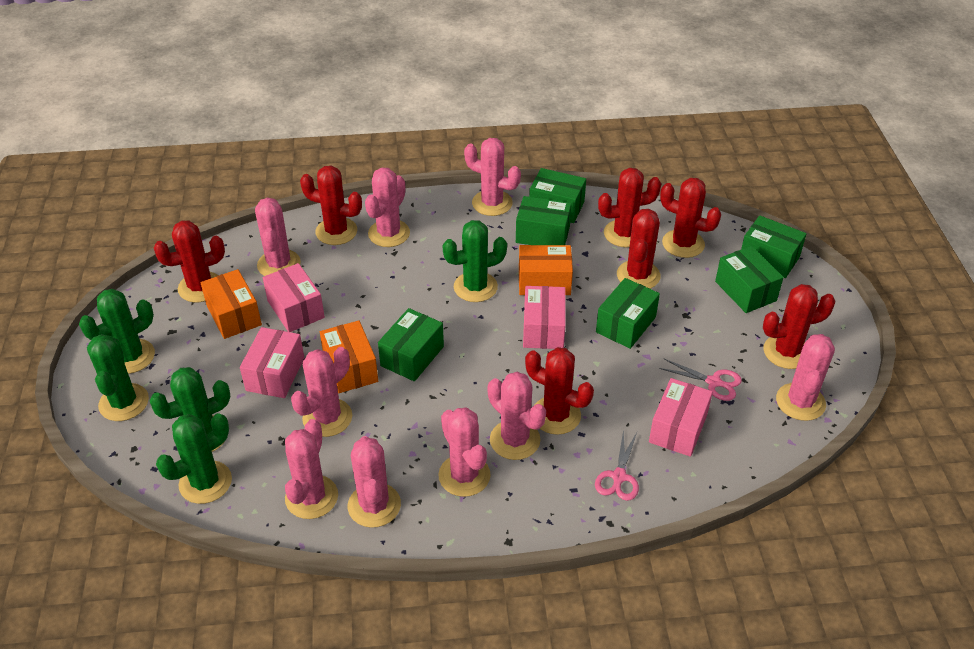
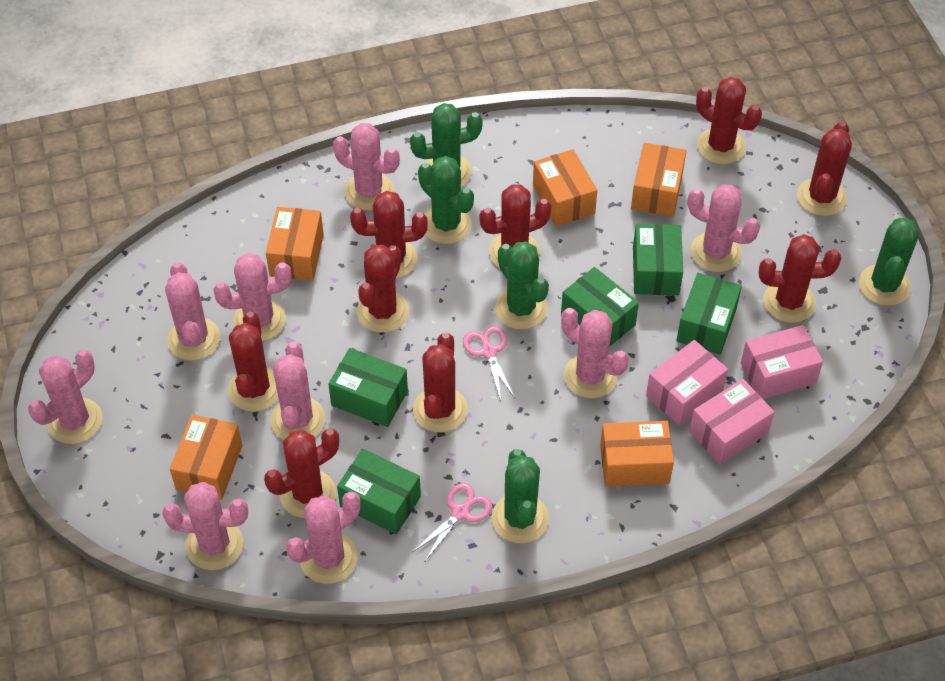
green box: [378,308,444,381] [516,196,572,245] [529,168,586,223] [596,278,660,349] [715,246,784,313] [741,215,807,278] = 6 -> [328,348,408,427] [337,449,421,534] [561,267,639,346] [633,224,683,295] [676,273,742,355] = 5
orange box: [201,269,262,339] [320,320,378,393] [519,245,573,295] = 3 -> [170,415,242,500] [266,207,324,281] [533,149,597,226] [600,421,674,487] [631,143,686,217] = 5
pink box: [240,327,304,398] [263,263,325,332] [523,286,566,349] [649,378,713,457] = 4 -> [646,340,728,426] [689,379,774,464] [741,325,823,399] = 3
red cactus: [154,220,225,302] [300,166,362,245] [525,347,594,435] [598,168,661,247] [617,209,661,289] [660,178,721,258] [763,284,835,369] = 7 -> [228,311,278,412] [264,428,339,518] [350,191,428,278] [357,245,409,332] [413,332,468,433] [480,184,551,268] [696,77,762,164] [759,234,841,323] [797,122,852,216] = 9

